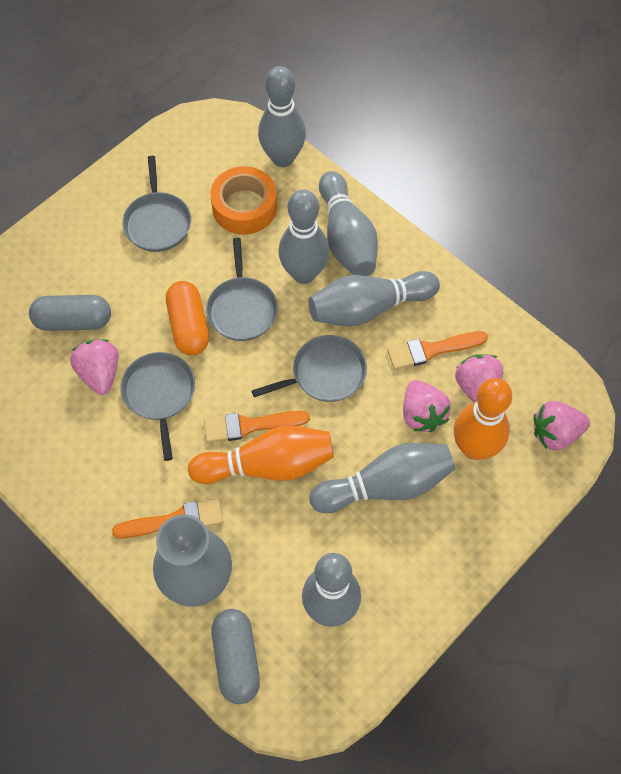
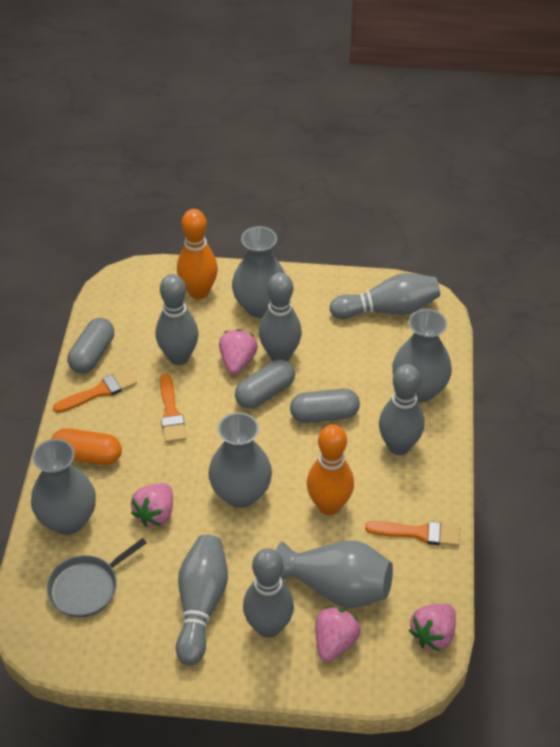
grey capsule: [29,295,111,331] [211,609,260,704] = 2 -> [67,318,114,373] [235,359,295,409] [290,389,360,423] = 3
grey pan: [120,352,195,461] [122,156,191,252] [206,238,278,341] [251,335,367,402] = 4 -> [47,538,147,618] = 1
grey vase: [153,514,232,607] = 1 -> [31,439,96,535] [208,412,272,508] [232,226,285,318] [276,540,393,608] [392,309,452,403] = 5
orange tape: [210,166,277,234] = 1 -> none = 0

